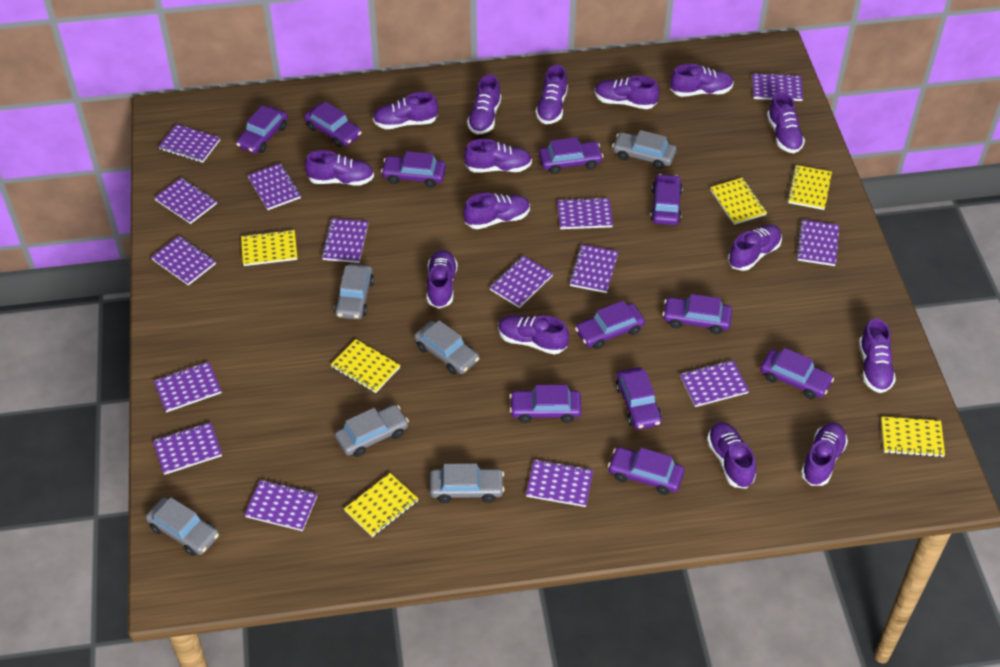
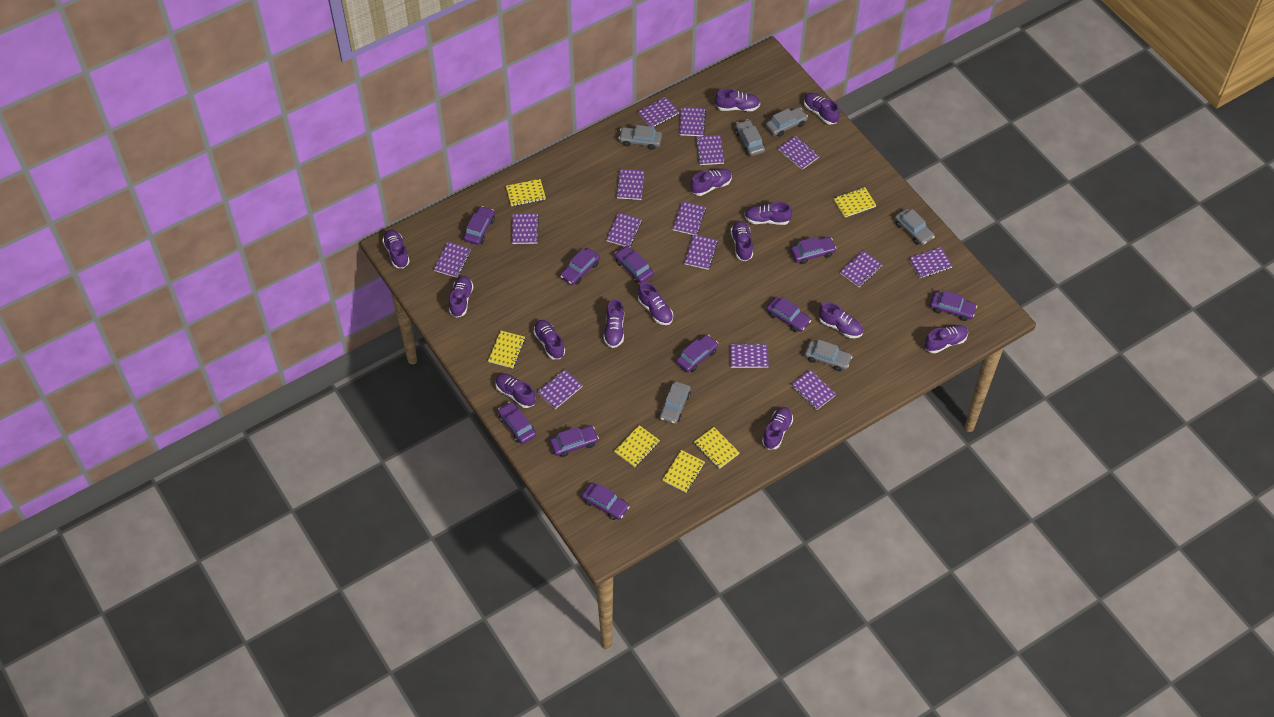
purple car: [236,105,288,154] [304,102,362,147] [381,151,446,187] [509,385,582,423] [539,137,603,174] [575,300,645,349] [608,447,684,495] [616,367,662,430] [650,174,683,225] [662,294,732,334] [760,348,834,399] = 11 -> [463,206,495,245] [498,402,536,444] [550,426,599,457] [560,248,600,285] [581,483,630,520] [614,246,654,283] [676,334,718,372] [766,297,811,332] [790,237,837,264] [930,290,977,321] = 10
purple shoe: [305,150,374,186] [373,92,438,129] [427,250,458,309] [463,193,530,229] [464,139,532,173] [467,74,501,135] [498,315,569,354] [535,65,568,124] [595,75,659,109] [671,64,734,97] [707,422,756,489] [728,224,782,271] [767,92,805,153] [801,422,848,486] [859,318,896,393] = 15 -> [382,230,410,268] [449,276,473,318] [495,373,536,408] [533,320,565,359] [603,299,624,348] [638,282,673,325] [690,169,732,196] [715,88,760,111] [731,221,753,261] [744,202,792,225] [762,407,793,449] [804,93,840,125] [819,302,863,338] [925,325,968,353] = 14

